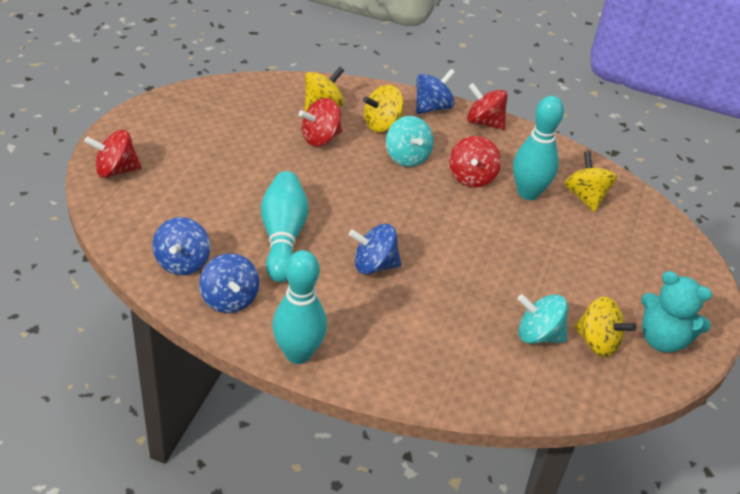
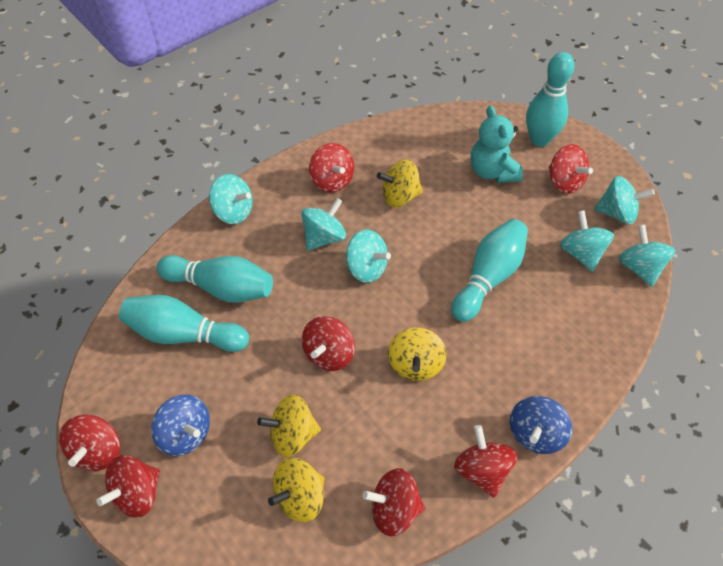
blue spinning top: [153,217,210,275] [199,253,259,313] [349,224,401,274] [416,69,455,114] = 4 -> [151,394,210,456] [510,396,573,454] = 2
red spinning top: [84,130,142,178] [299,98,342,146] [449,136,501,188] [467,83,508,130] = 4 -> [59,415,120,471] [96,455,160,517] [302,316,355,371] [309,143,354,192] [362,468,425,536] [454,425,518,498] [549,144,593,194] = 7
turquoise bowling pin: [261,171,309,282] [272,250,327,364] [513,96,564,200] = 3 -> [119,295,249,352] [156,255,273,303] [451,219,528,322] [526,52,574,147] = 4
turquoise spinning top: [386,116,433,167] [517,294,568,344] = 2 -> [209,174,253,224] [301,198,346,251] [345,229,391,283] [560,210,614,272] [594,176,655,225] [619,225,675,287] = 6

